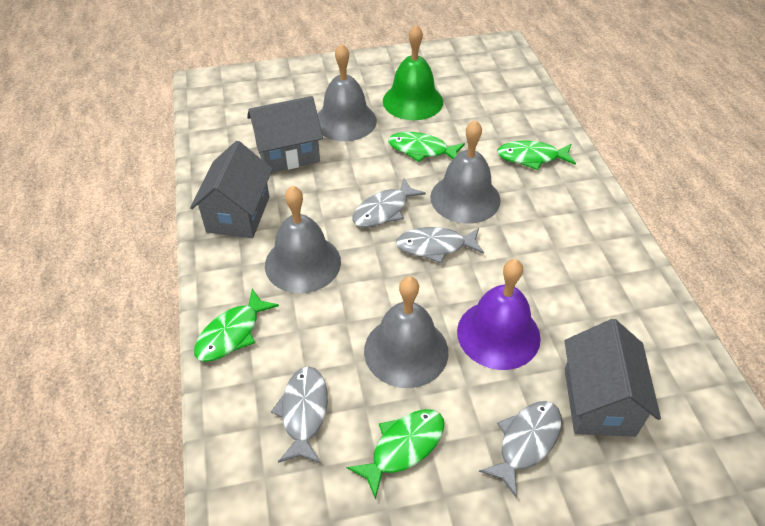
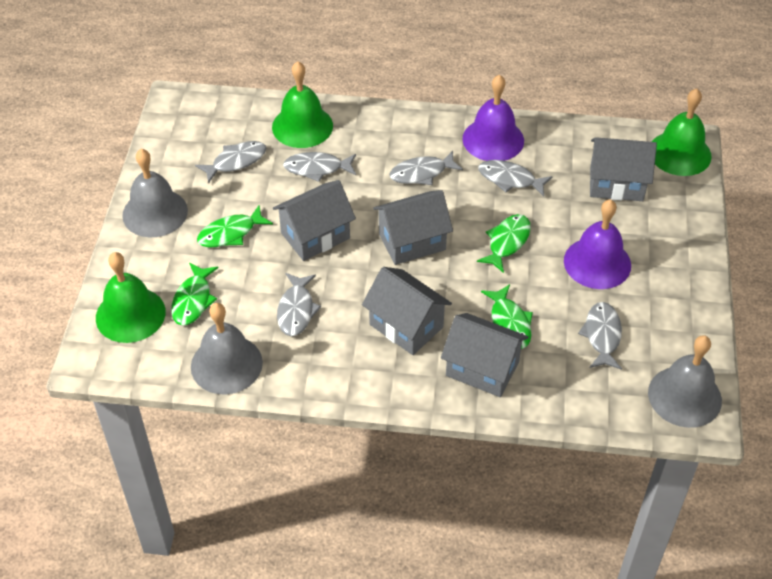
green bell: [383,25,443,120] = 1 -> [96,252,166,343] [272,61,333,148] [652,89,712,176] = 3
grey bell: [265,186,341,293] [317,44,377,141] [364,276,448,388] [430,120,501,224] = 4 -> [122,149,188,237] [191,303,263,395] [648,335,722,428] = 3
grey fish: [271,366,328,463] [352,178,426,228] [396,227,484,263] [479,401,562,497] = 4 -> [195,141,266,183] [277,273,321,336] [283,152,356,182] [390,151,463,185] [478,160,553,197] [578,302,622,370] = 6
grey house: [190,141,273,238] [247,96,323,173] [565,319,661,437] = 3 -> [273,180,356,261] [362,267,452,355] [373,190,453,265] [441,313,528,397] [590,137,657,201] = 5
purple bell: [457,259,541,370] = 1 -> [463,74,524,161] [564,199,631,289] = 2

